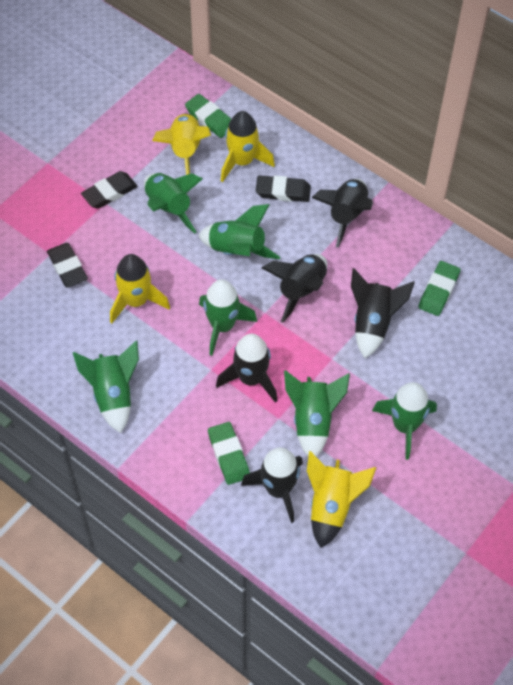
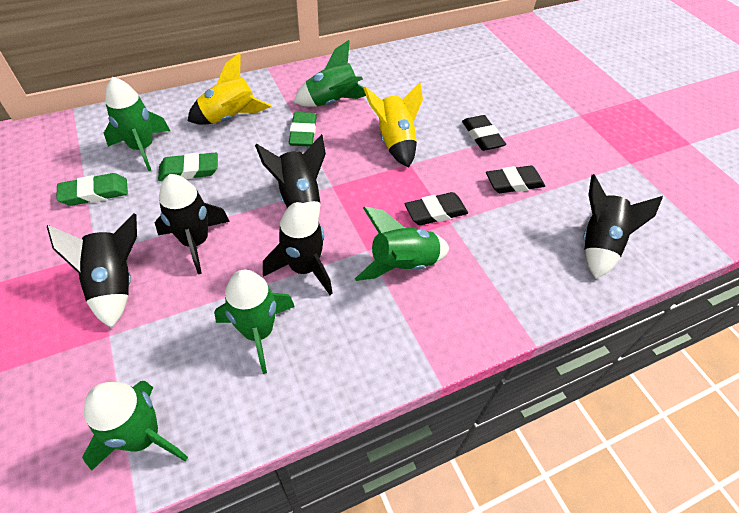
green rocket: [73,340,139,433] [144,173,203,234] [198,204,280,259] [199,279,257,355] [284,371,350,457] [372,382,437,460] = 6 -> [82,381,188,471] [104,77,170,171] [214,269,295,374] [294,40,366,107] [355,206,449,281] = 5
yellow rocket: [110,254,170,323] [152,114,211,175] [221,111,275,182] [307,451,377,548] = 4 -> [188,53,272,125] [363,82,423,168] = 2

